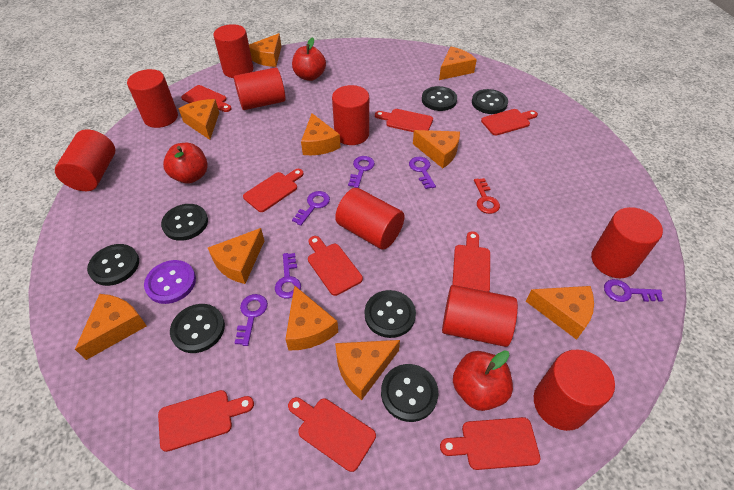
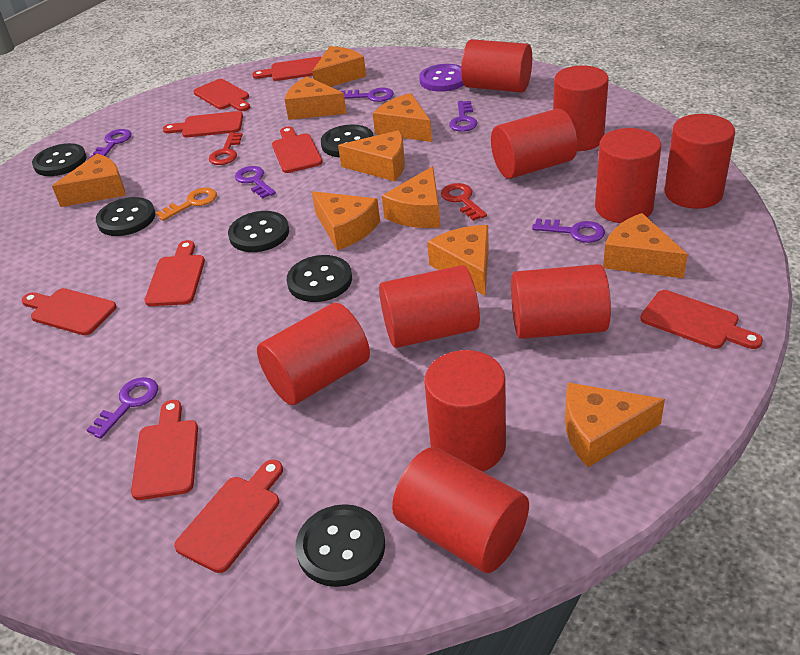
black button: [87,244,139,286] [161,204,208,241] [170,304,225,353] [365,290,416,338] [381,364,438,422] [422,86,457,111] [472,89,508,114] = 7 -> [32,143,87,176] [96,197,155,236] [228,211,289,252] [287,255,352,302] [295,504,385,587] [321,124,374,157] = 6
orange key: none = 0 -> [156,187,217,221] = 1
red apple: [163,143,208,184] [292,37,326,81] [453,350,513,411] = 3 -> none = 0
red cylinder: [55,129,115,191] [127,69,178,128] [213,24,253,78] [234,67,286,110] [332,85,369,145] [335,188,405,250] [442,285,518,347] [534,350,615,431] [591,207,663,278] = 9 -> [257,303,370,405] [379,265,480,348] [392,447,529,573] [424,350,506,472] [461,39,532,93] [491,109,578,179] [511,264,611,339] [553,66,609,151] [595,128,661,223] [664,114,735,209] = 10
red key: [474,178,500,214] = 1 -> [209,132,243,165] [441,183,487,221] = 2

